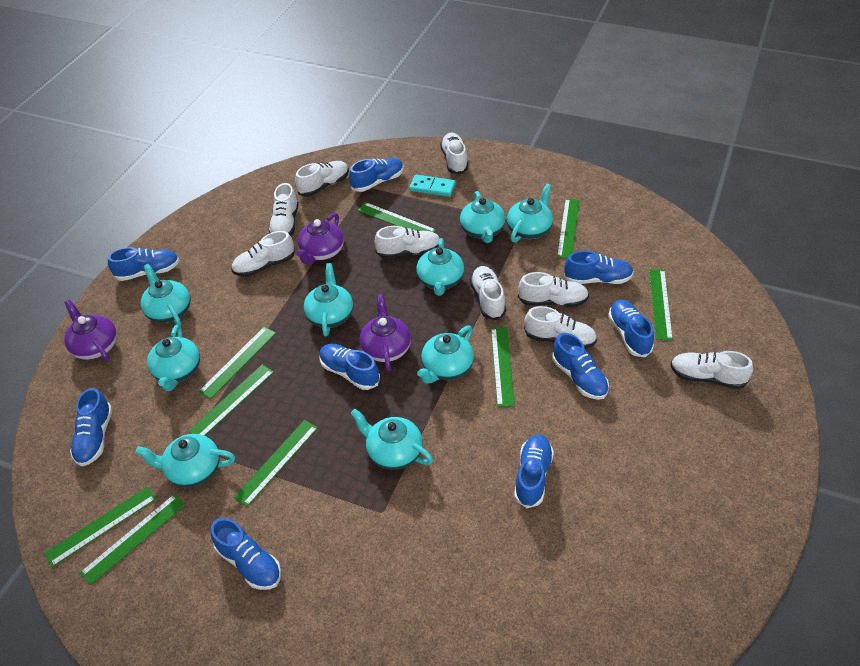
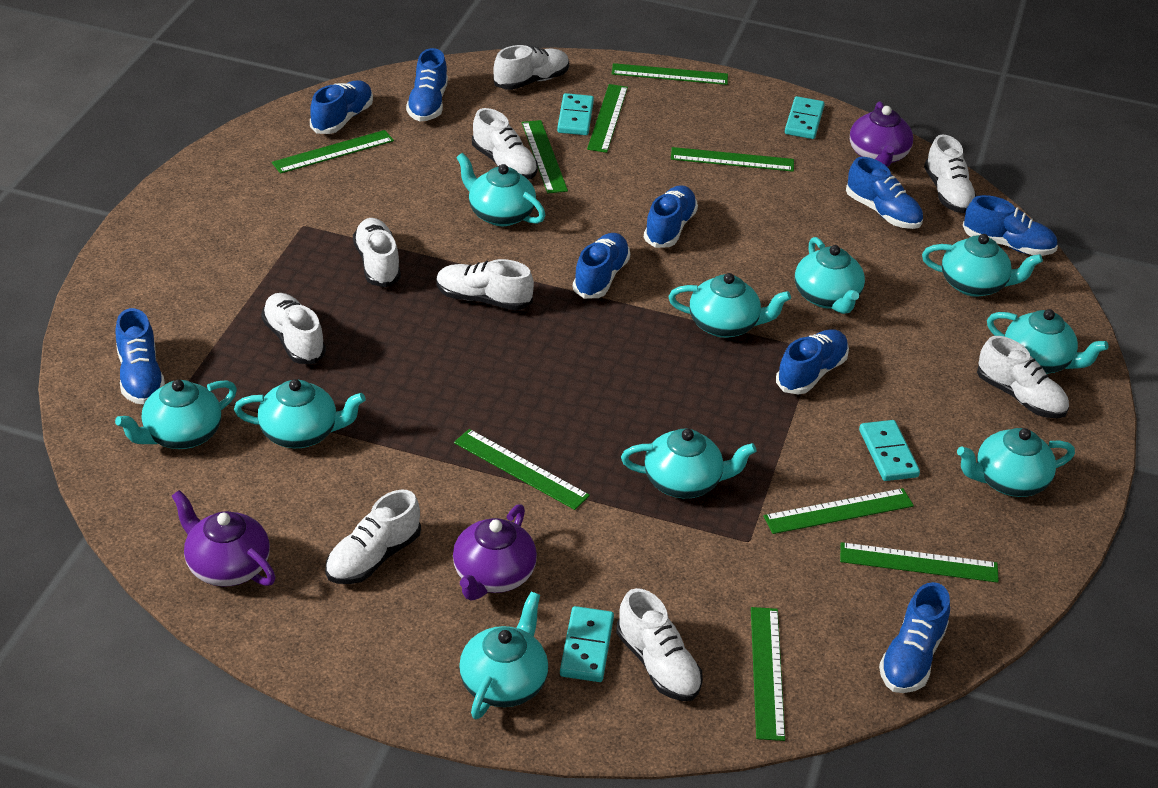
turquoise domino: [409,175,456,197] = 1 -> [557,93,594,135] [560,606,614,682] [785,96,825,139] [859,420,920,481] = 4
turquoise teapot: [135,434,235,487] [141,264,191,326] [147,325,200,391] [304,263,353,337] [350,409,433,470] [416,238,464,296] [417,326,474,384] [460,191,505,243] [507,184,553,243] = 9 -> [115,380,237,449] [234,379,366,448] [456,153,545,226] [459,592,548,719] [621,429,756,498] [669,273,791,338] [795,237,865,314] [922,234,1043,297] [957,428,1075,497] [987,309,1108,374] = 10

